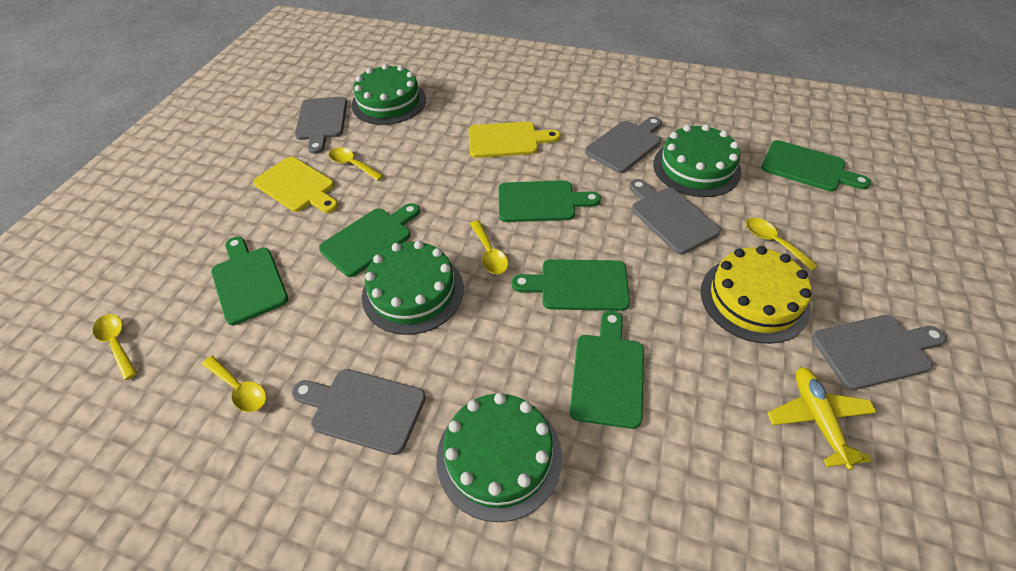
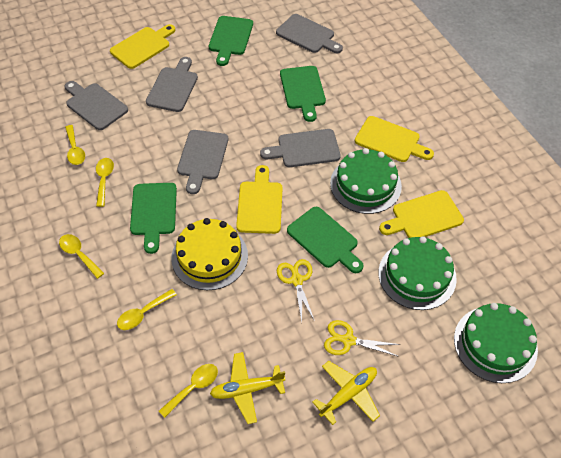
green cake: [352,64,426,125] [362,240,464,335] [436,393,562,522] [653,124,742,197] = 4 -> [330,148,402,214] [378,236,457,310] [454,303,538,383] = 3
green cutting board: [211,237,288,325] [319,203,420,277] [499,180,601,222] [511,259,630,311] [570,311,644,429] [761,140,871,192] = 6 -> [130,183,177,254] [209,16,253,66] [280,66,326,122] [287,207,364,273] = 4
yellow cutting board: [253,157,338,213] [469,122,561,158] = 2 -> [110,24,176,69] [236,165,283,234] [355,116,434,162] [379,190,464,238] = 4
yellow plane: [767,367,877,470] = 1 -> [210,352,285,424] [312,361,380,425] = 2
yellow scissors: none = 0 -> [277,259,315,322] [324,320,400,357] = 2

